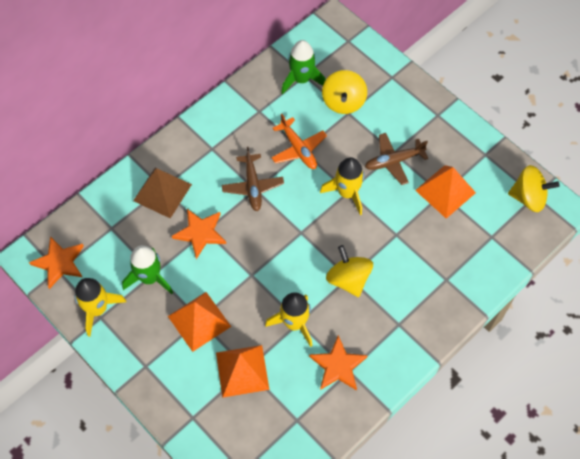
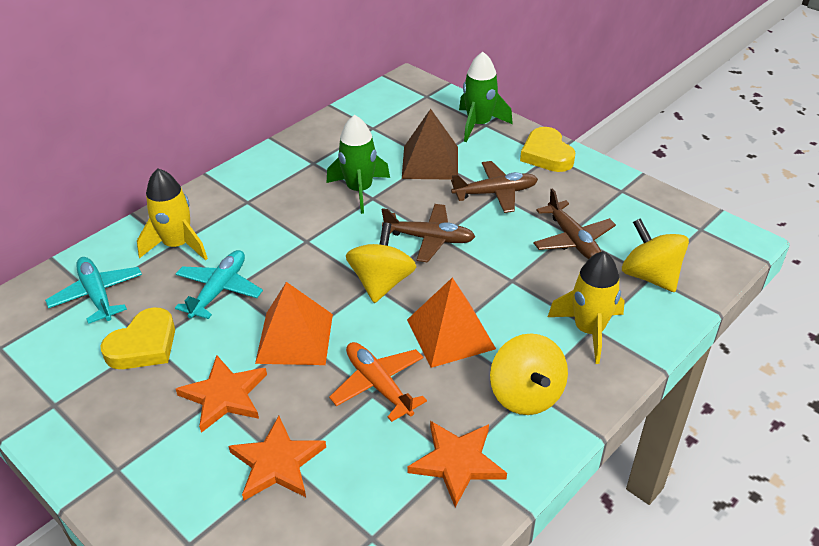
brown plane: [222,147,284,211] [365,133,428,185] = 2 -> [382,204,475,263] [451,161,538,213] [533,188,616,259] = 3
orange pyramid: [168,292,231,352] [216,345,270,398] [415,165,476,219] = 3 -> [255,282,333,365] [407,277,496,368] = 2
turquoise plane: none = 0 -> [45,257,142,324] [175,250,263,319] = 2
yellow heart: none = 0 -> [100,307,175,369] [520,127,576,172] = 2
yellow rocket: [74,278,126,337] [265,292,312,347] [320,157,364,215] = 3 -> [137,168,208,261] [548,251,625,364] = 2

